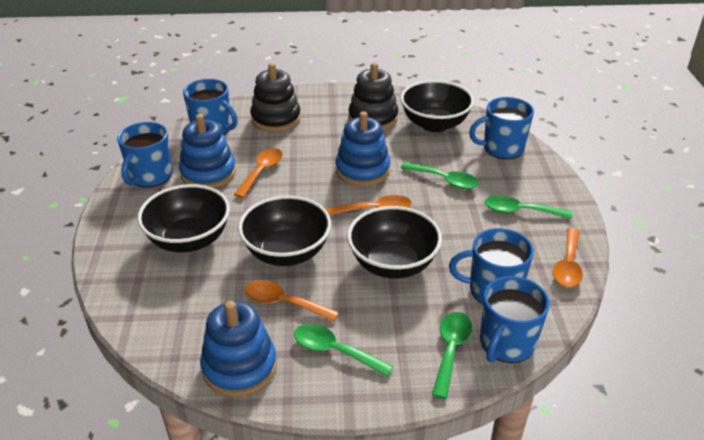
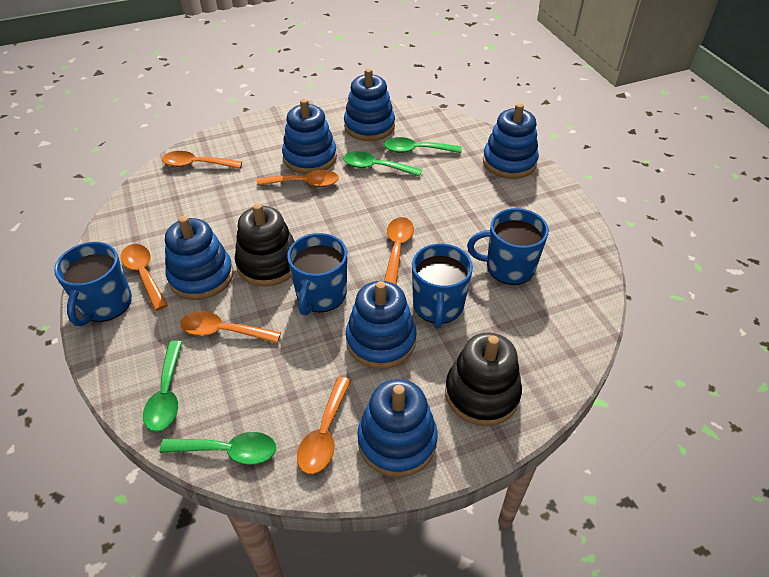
black bowl: [137,184,230,253] [238,196,331,266] [347,206,442,278] [401,80,474,132] = 4 -> none = 0
blue mug: [117,122,173,188] [183,79,238,135] [449,228,534,304] [469,97,534,159] [480,276,550,363] = 5 -> [54,242,132,326] [287,233,347,315] [412,243,473,329] [467,208,549,285] = 4
blue stacking toy: [179,114,236,188] [200,301,277,397] [335,111,390,187] = 3 -> [165,216,233,300] [282,99,337,174] [344,68,395,141] [346,281,417,369] [357,379,438,477] [483,103,539,179] = 6
orange spoon: [234,148,283,198] [245,280,339,321] [326,195,412,215] [553,228,583,287] = 4 -> [121,244,168,311] [162,151,242,169] [180,311,281,343] [257,170,339,187] [297,377,351,474] [384,217,414,284] = 6

